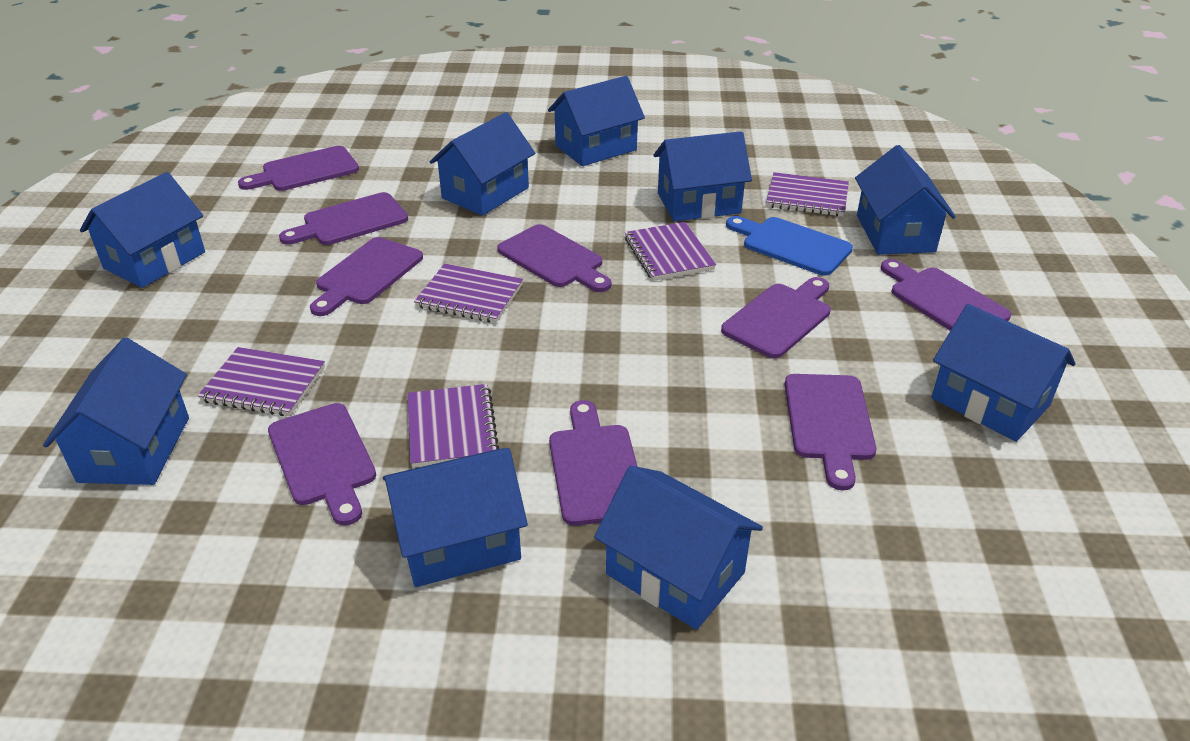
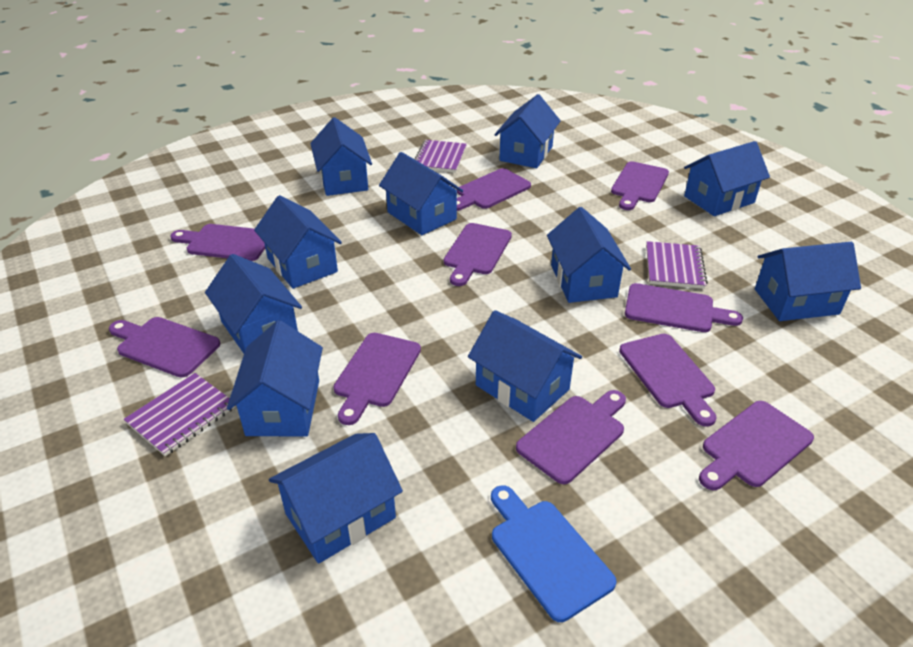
blue house: [43,338,189,485] [80,172,205,288] [383,448,528,587] [430,112,535,216] [548,76,645,166] [594,466,763,630] [653,131,752,221] [855,145,956,255] [931,304,1076,442] = 9 -> [205,254,302,353] [227,320,323,436] [254,195,342,289] [269,433,403,564] [310,117,372,196] [379,152,463,235] [468,310,582,422] [494,94,561,168] [547,207,631,303] [684,141,770,216] [755,242,861,321] = 11
purple cutting board: [238,146,359,191] [268,403,376,526] [279,192,408,245] [310,237,423,316] [497,224,611,292] [549,400,638,526] [721,277,831,358] [785,374,876,490] [881,259,1011,331] = 9 -> [109,317,220,378] [170,224,265,261] [333,333,421,425] [444,223,512,286] [457,168,531,211] [516,390,626,484] [611,161,669,210] [619,334,716,427] [625,283,743,332] [699,401,814,490] = 10
purple notebook: [198,347,325,416] [407,384,499,468] [414,264,523,323] [625,222,716,281] [766,172,849,216] = 5 -> [124,373,236,456] [415,140,467,173] [646,241,708,289] = 3

